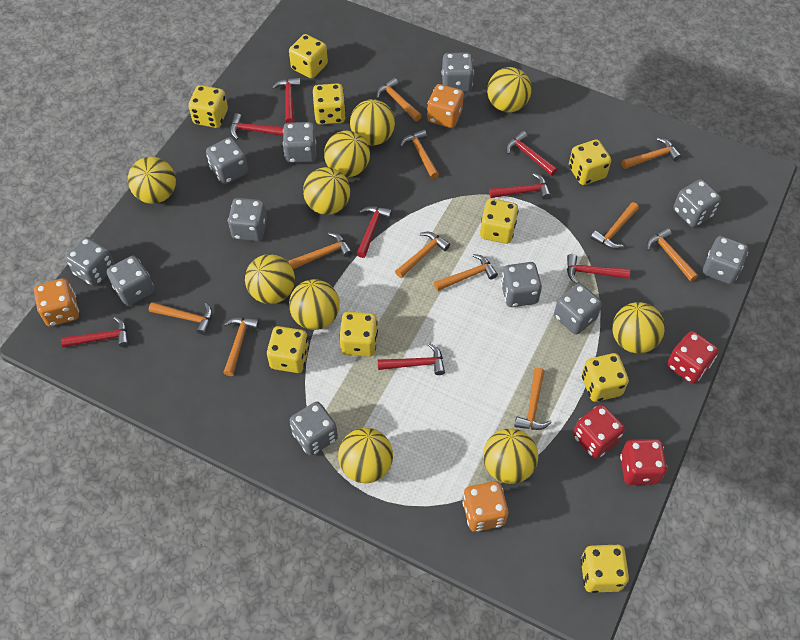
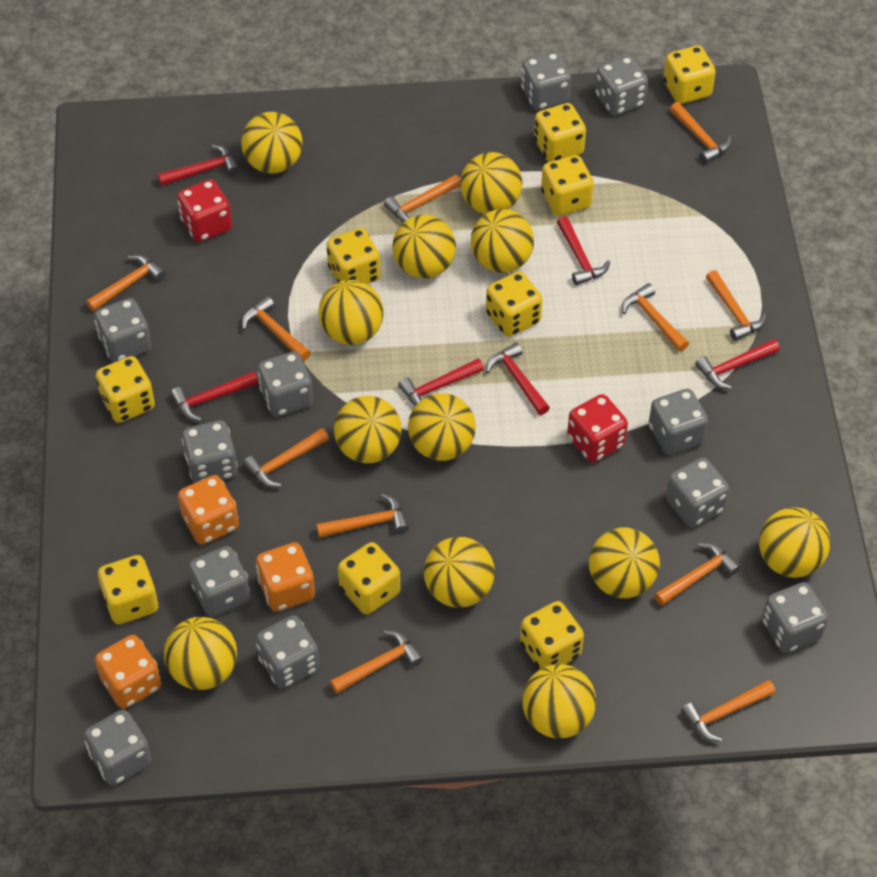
red dice: [573,404,625,459] [620,439,667,485] [667,331,719,384] = 3 -> [177,179,232,242] [567,394,628,462] = 2
red hammer: [61,317,129,348] [230,113,284,140] [272,77,301,123] [356,206,392,258] [378,343,445,375] [489,173,551,199] [506,131,558,176] [567,254,630,284] = 8 -> [158,145,240,186] [171,371,259,421] [398,359,484,406] [486,343,550,415] [557,216,610,285] [695,339,780,389] = 6
yellow ball: [128,157,176,204] [245,254,295,304] [289,279,340,330] [303,167,350,215] [324,131,370,177] [338,428,393,483] [350,99,395,145] [483,428,538,484] [487,67,532,112] [612,302,665,353] = 10 -> [164,617,237,690] [241,112,303,174] [318,280,384,345] [334,396,402,463] [393,215,456,278] [408,393,476,461] [424,537,495,608] [460,152,523,214] [471,209,534,273] [522,664,596,739] [589,527,660,598] [759,507,831,578] = 12

